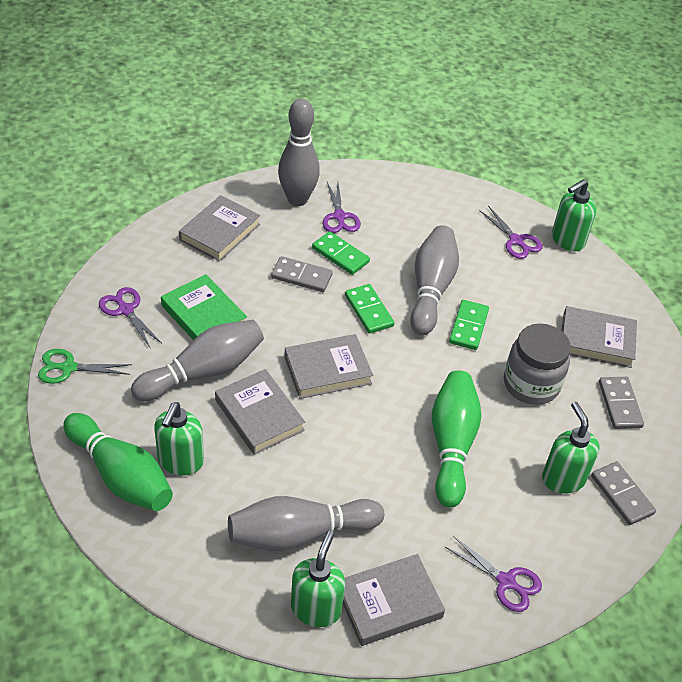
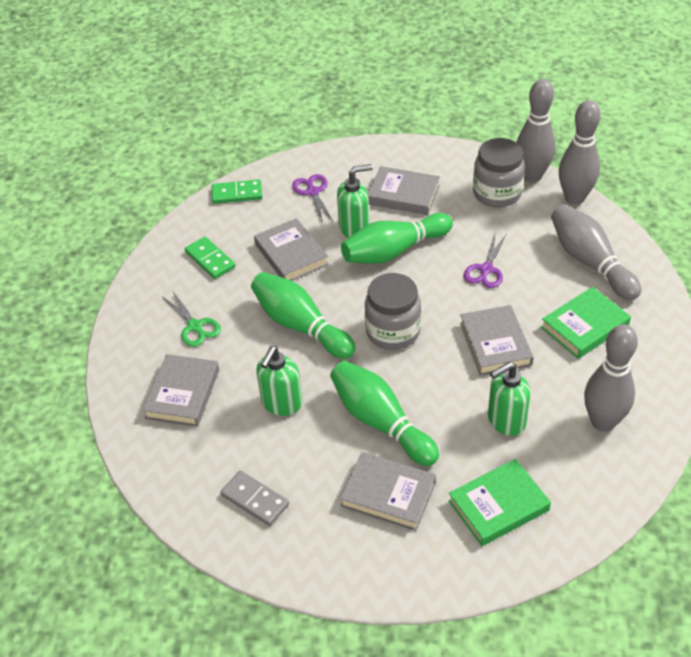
green book: [161,274,247,340] = 1 -> [448,459,551,546] [541,287,631,359] = 2
green bowling pin: [64,413,173,511] [432,371,482,508] = 2 -> [251,272,356,359] [330,361,439,466] [341,213,453,264] = 3
green domino: [312,231,370,275] [345,284,394,334] [449,300,489,350] = 3 -> [185,237,235,279] [211,179,262,204] = 2
green soap dispenser: [154,402,204,476] [291,531,345,627] [542,402,599,494] [552,179,596,251] = 4 -> [256,346,302,416] [337,164,373,238] [488,362,530,436] = 3
grey domino: [271,256,333,292] [591,462,656,525] [599,377,644,429] = 3 -> [221,471,289,526] = 1
grey jar: [504,324,571,405] = 1 -> [365,273,421,350] [473,138,525,207] = 2
purple scissors: [99,287,161,349] [323,182,361,233] [444,536,542,612] [479,206,543,259] = 4 -> [292,174,334,223] [464,234,507,288] = 2

